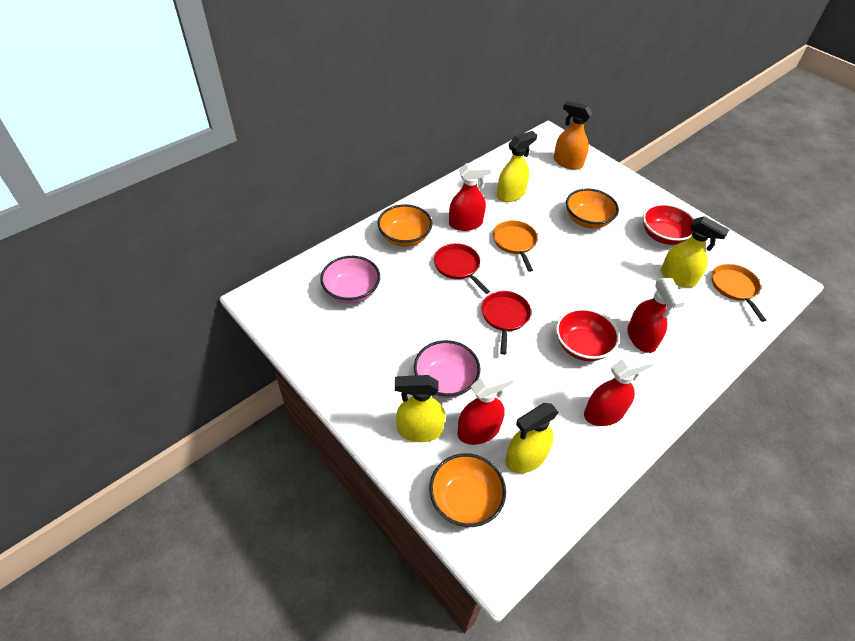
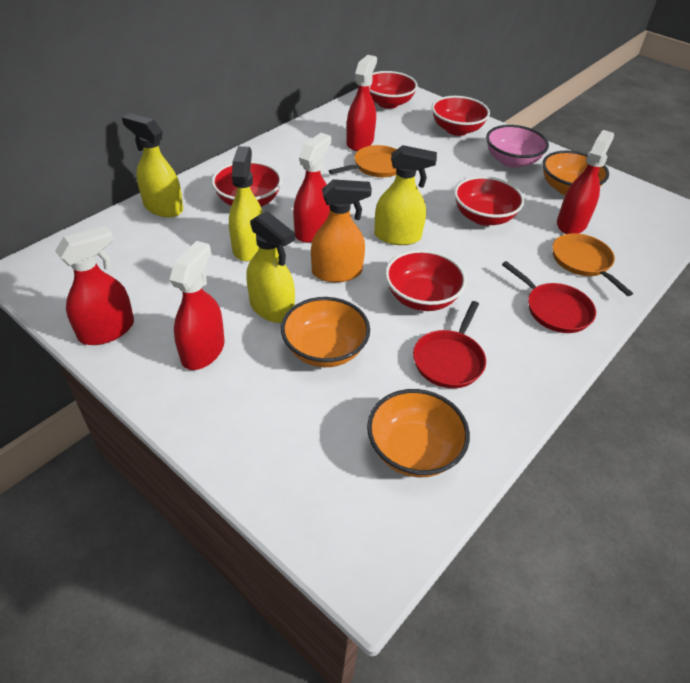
pink bowl: [320,256,380,304] [414,340,481,398] = 2 -> [486,125,549,168] = 1
red bowl: [556,308,620,361] [643,203,695,245] = 2 -> [212,161,282,207] [369,71,418,109] [385,250,467,311] [431,96,490,136] [454,176,524,226] = 5
red spray bottle: [449,163,492,231] [457,369,515,445] [584,352,655,426] [627,278,685,353] = 4 -> [55,226,134,345] [170,241,225,370] [293,133,331,243] [346,55,377,151] [557,130,614,234] = 5

